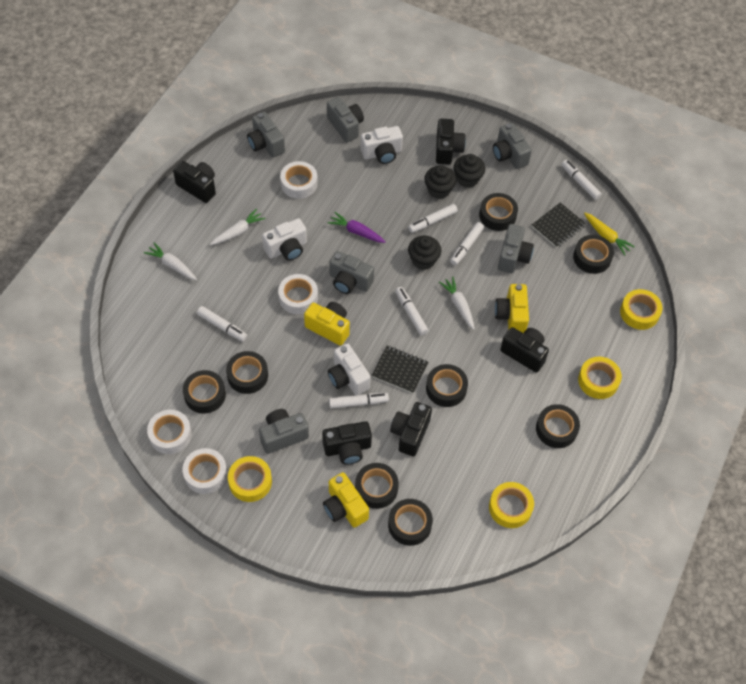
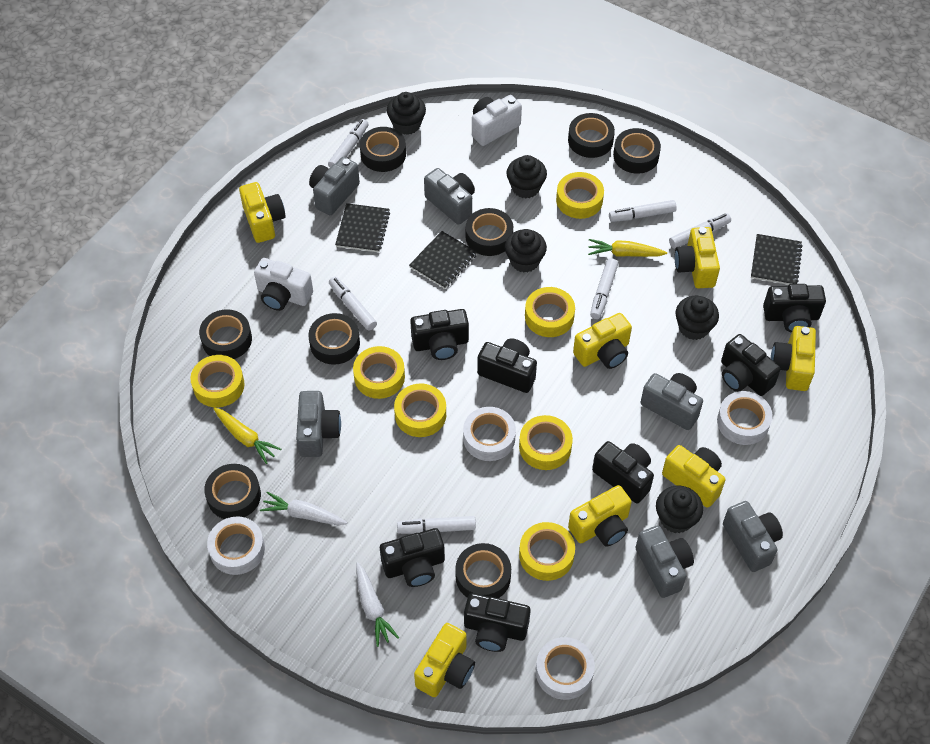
black camera: [173,161,216,203] [322,421,372,465] [390,402,432,456] [436,119,466,165] [500,327,549,372] = 5 -> [380,528,445,587] [410,309,469,360] [464,593,531,652] [477,338,537,393] [592,441,654,503] [721,334,781,396] [763,284,826,333] = 7
black cupcake: [408,236,441,270] [424,165,457,199] [453,154,485,188] = 3 -> [387,92,426,135] [505,229,547,273] [506,155,547,198] [656,485,703,533] [675,296,719,340] = 5
black notebook: [372,345,428,393] [532,203,586,248] = 2 -> [335,203,390,252] [409,231,478,289] [751,234,803,285] = 3
purple carrot: [328,212,386,243] = 1 -> none = 0
white camera: [262,218,307,261] [328,343,371,395] [360,126,403,164] = 3 -> [254,258,313,311] [472,95,522,146] = 2
white carrot: [144,242,197,280] [210,209,266,245] [439,276,475,330] = 3 -> [260,492,347,525] [356,562,399,647] = 2
yellow camera: [304,302,350,346] [323,472,369,528] [495,284,529,333] = 3 -> [239,182,286,243] [414,623,475,697] [568,485,632,547] [573,313,632,369] [662,445,726,508] [675,227,720,288] [771,326,816,391] = 7
yellow carrot: [584,213,635,255] = 1 -> [213,407,281,464] [588,239,667,257] = 2
yellow tape: [228,456,272,502] [489,482,534,528] [578,357,622,399] [620,289,663,330] = 4 -> [190,355,245,407] [353,346,405,399] [394,384,446,437] [519,415,573,470] [519,522,575,581] [525,287,575,337] [556,172,604,219] = 7

